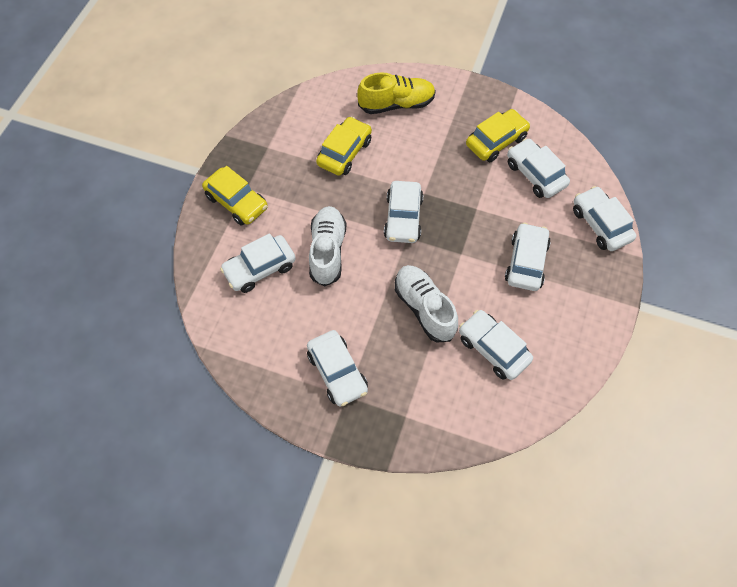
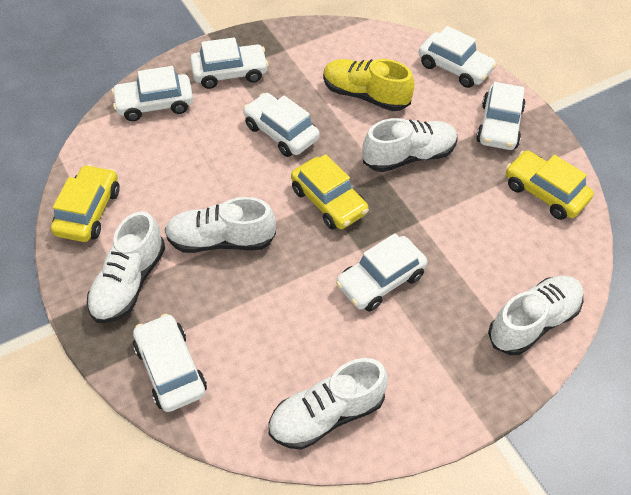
white shoe: [309,206,346,287] [395,265,458,342] = 2 -> [87,211,165,323] [165,197,276,253] [268,358,388,450] [362,118,457,172] [488,276,583,355] = 5

